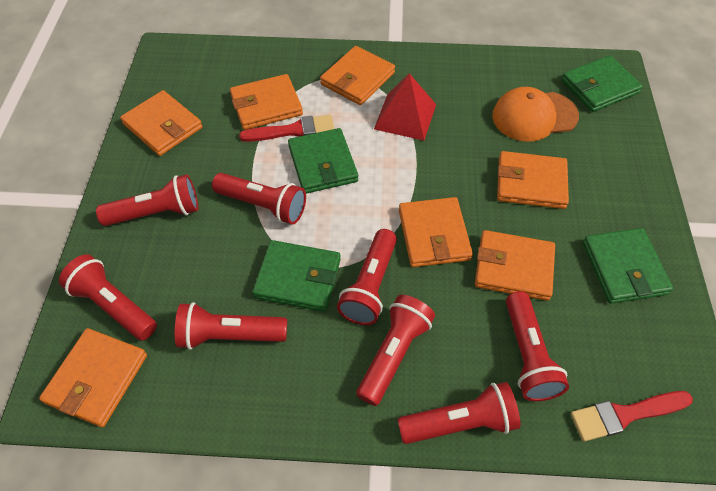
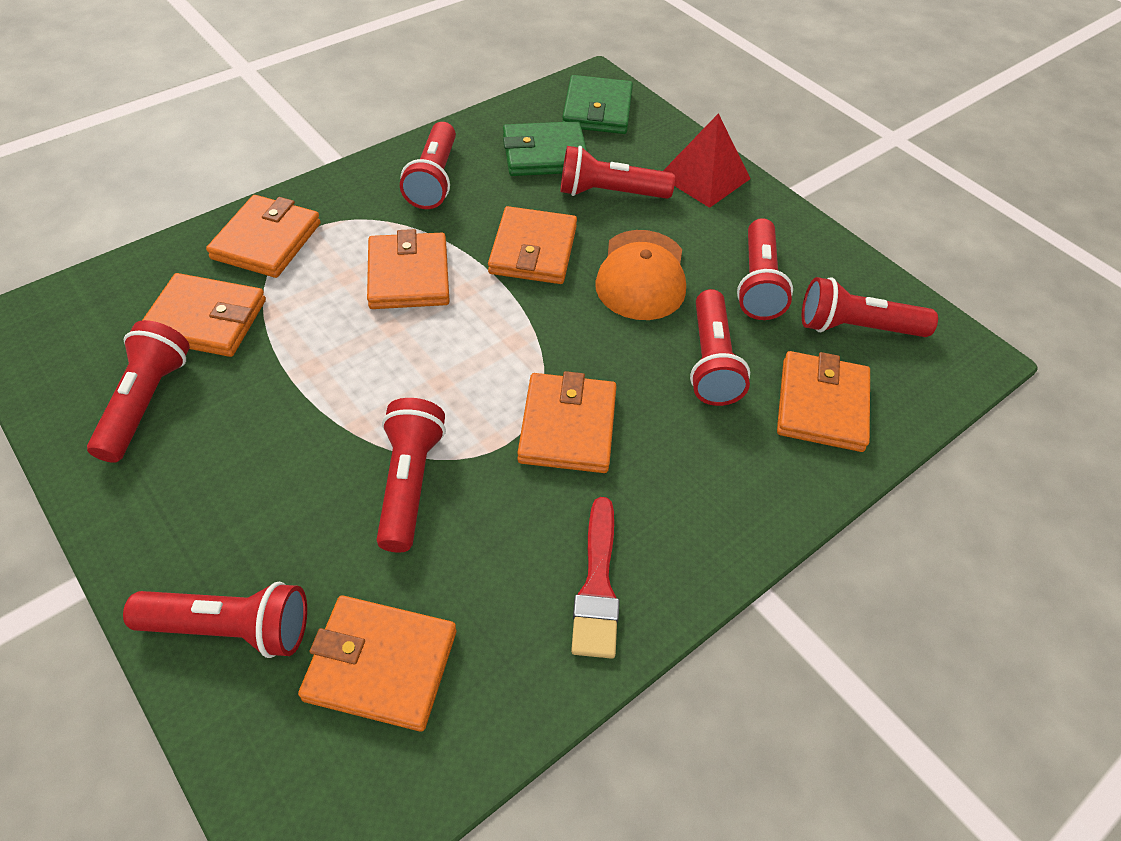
green wallet: [252,240,341,312] [288,128,358,194] [561,55,643,112] [583,228,673,304] = 4 -> [503,121,587,176] [562,75,633,134] = 2
red brush: [239,115,334,142] [571,391,693,442] = 2 -> [571,497,619,659] = 1

